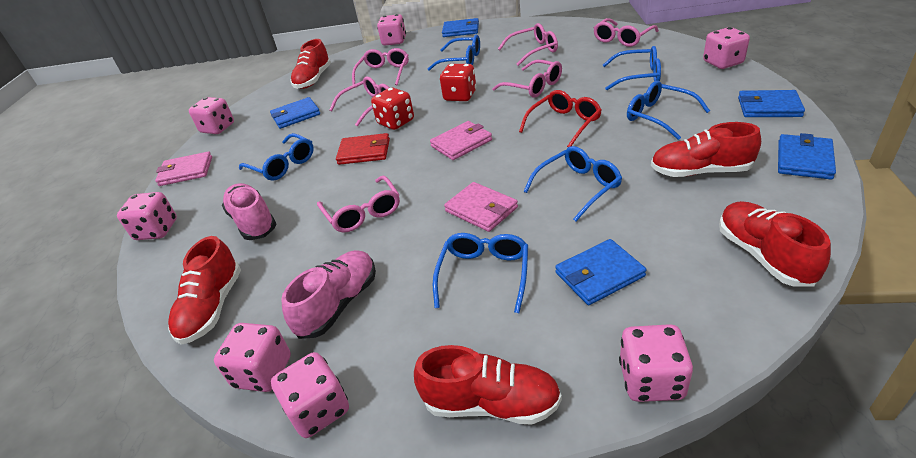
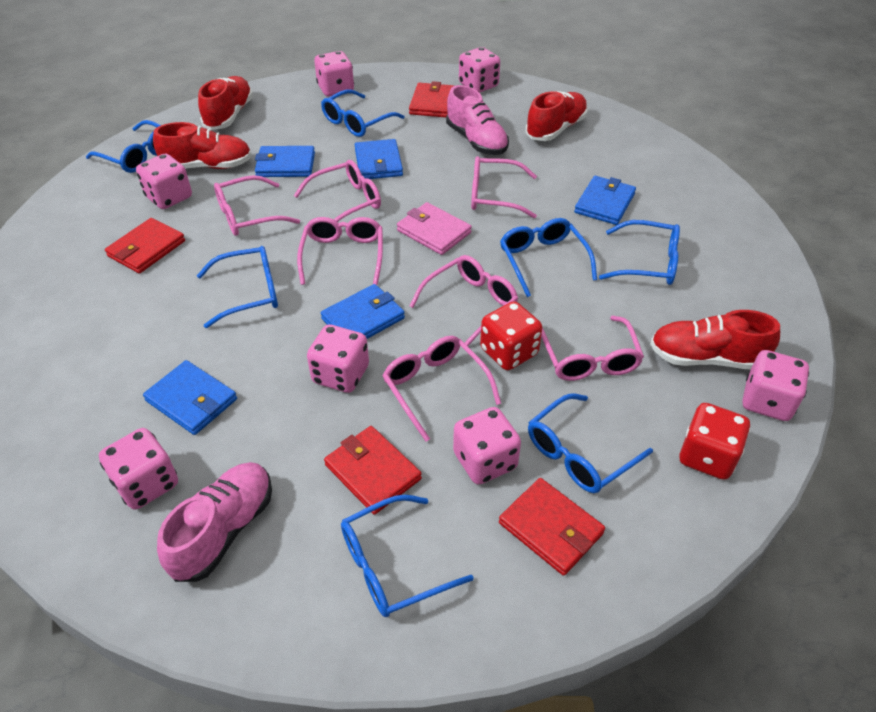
blue glasses: [239,133,314,181] [428,35,480,71] [433,233,528,313] [524,146,622,222] [603,46,661,90] [627,81,710,140] = 6 -> [86,120,161,173] [197,246,278,328] [321,89,405,137] [341,495,474,617] [500,218,597,297] [528,393,653,493] [599,220,680,285] = 7
pink glasses: [317,176,400,233] [329,77,389,127] [352,48,409,85] [492,60,562,97] [498,23,558,66] [594,18,659,47] = 6 -> [214,175,300,236] [294,160,381,222] [297,217,383,285] [383,336,501,442] [410,255,518,346] [471,156,537,218] [541,316,644,381] = 7
pink wallet: [155,152,212,186] [430,121,492,160] [444,182,518,232] = 3 -> [397,202,472,255] = 1
red glasses: [519,90,602,147] = 1 -> none = 0
red shoe: [168,236,241,345] [290,39,331,89] [414,345,562,425] [651,122,761,177] [719,201,831,287] = 5 -> [153,122,252,169] [198,76,253,130] [526,91,588,141] [650,310,780,369] = 4
red wallet: [336,133,390,165] = 1 -> [105,218,185,274] [324,426,422,515] [409,81,454,118] [499,478,605,576] = 4

